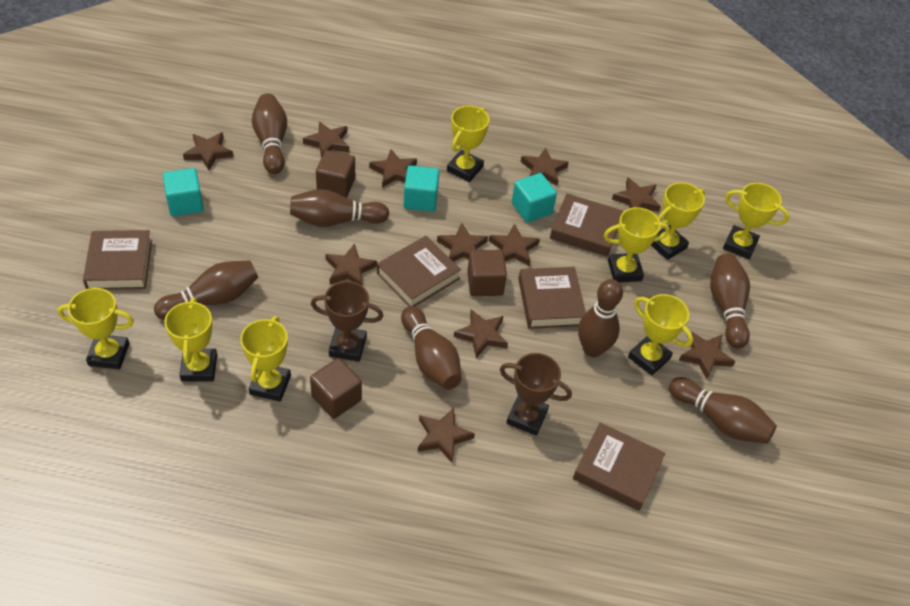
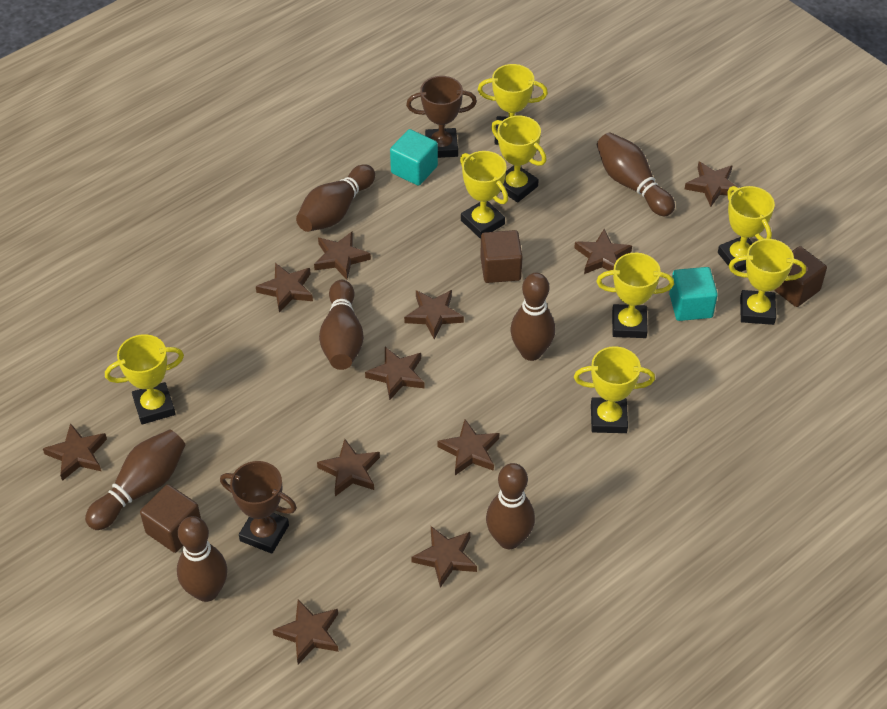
brown book: [83,230,152,290] [377,236,461,307] [518,267,586,329] [550,193,623,257] [573,423,665,511] = 5 -> none = 0
turquoise cube: [163,168,204,216] [404,165,440,212] [512,173,557,223] = 3 -> [390,129,438,186] [669,267,718,321] = 2

